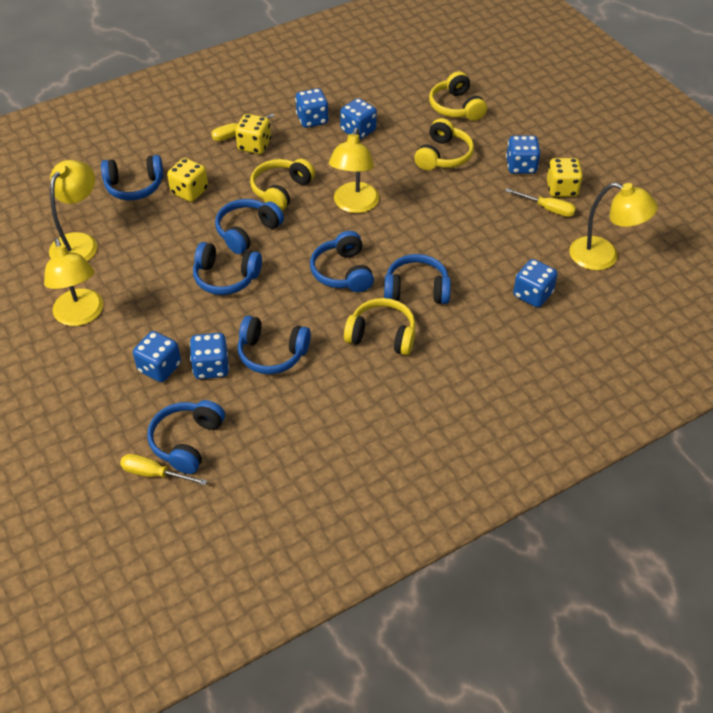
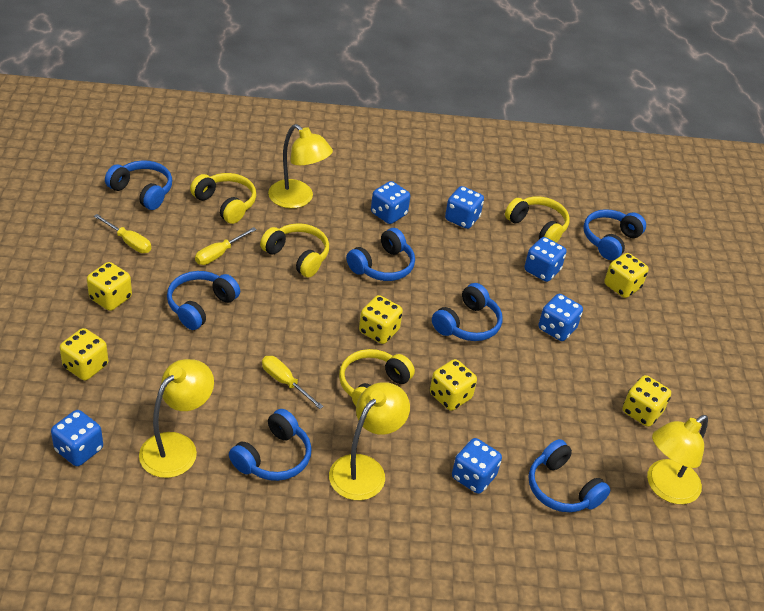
yellow dice: [167,158,208,202] [235,114,271,154] [547,158,583,197] = 3 -> [60,328,108,380] [87,262,132,311] [359,295,403,344] [430,359,477,411] [604,253,649,298] [623,375,671,427] = 6

